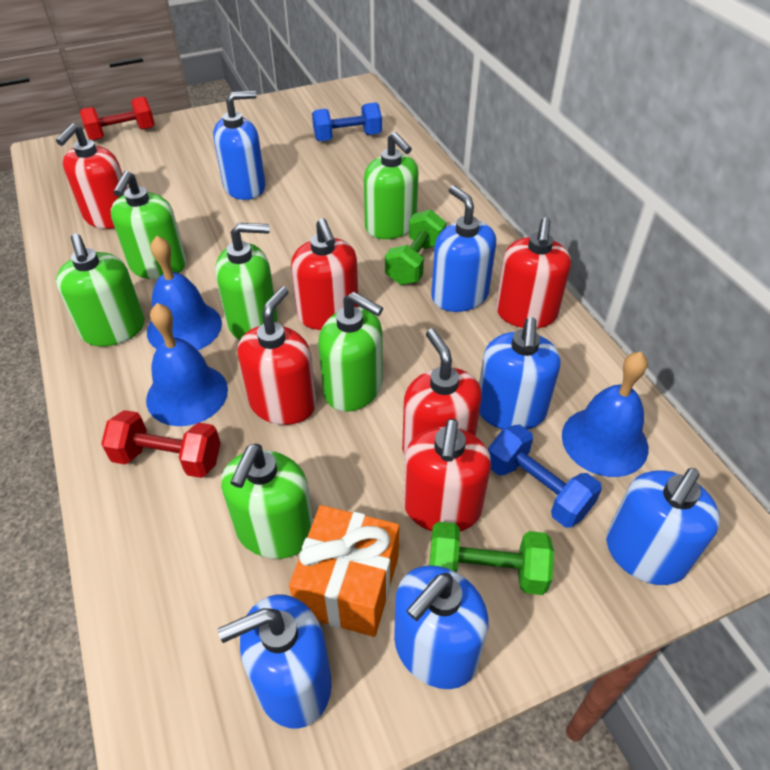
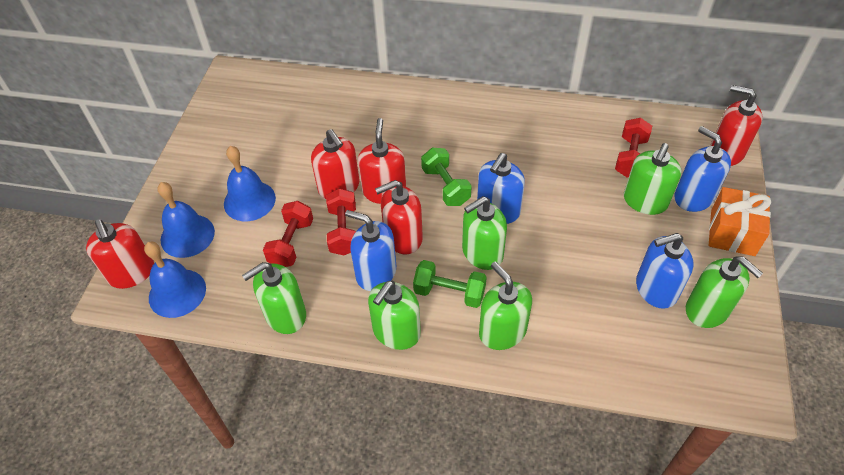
blue dumbbell: [312,102,382,141] [488,425,602,528] = 2 -> none = 0
blue soap dispenser: [213,91,266,200] [218,594,332,729] [394,565,489,689] [431,185,496,312] [479,317,561,430] [606,468,720,585] = 6 -> [345,210,396,291] [477,153,525,224] [636,233,694,309] [674,126,731,212] = 4
red dumbbell: [80,97,155,141] [101,410,221,478] = 2 -> [263,201,313,267] [326,188,356,255] [615,118,652,177] = 3
red soap dispenser: [56,123,127,229] [238,286,316,425] [291,218,359,330] [402,329,482,456] [403,419,491,531] [496,217,571,328] = 6 -> [86,219,154,289] [311,129,360,199] [358,118,406,204] [375,180,423,254] [710,85,763,166] = 5

